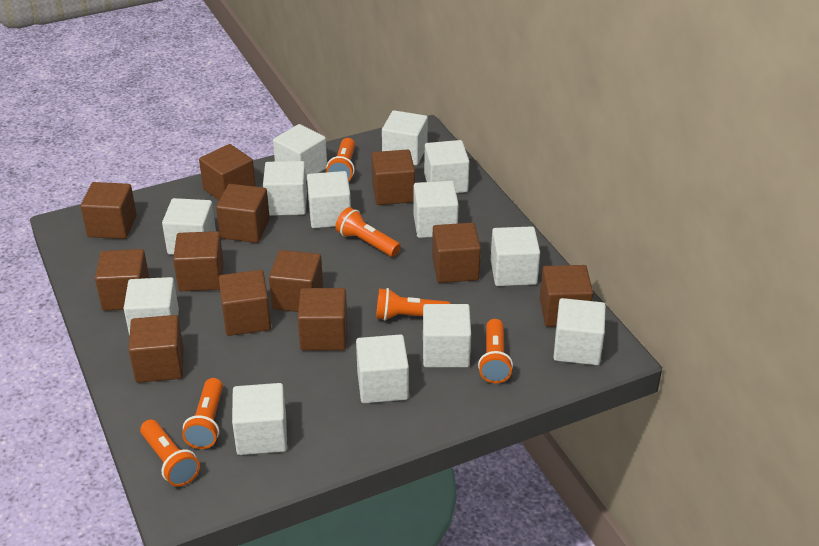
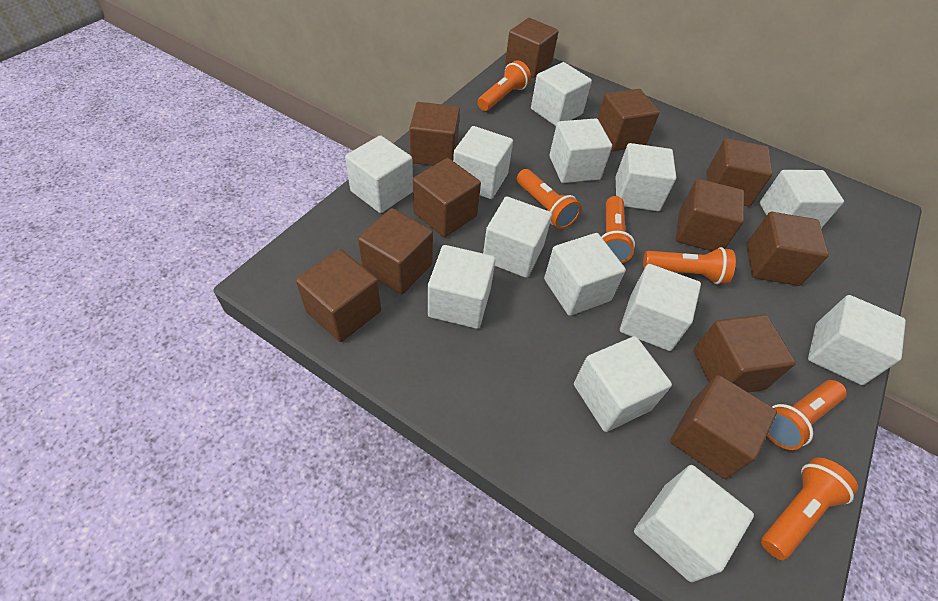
brown cube: [81,182,137,239] [95,249,149,311] [129,315,184,383] [173,231,224,291] [199,144,256,200] [216,184,270,243] [219,270,271,336] [269,250,323,312] [298,288,347,351] [371,149,415,205] [432,223,481,283] [540,265,593,327] = 12 -> [296,249,381,342] [358,208,433,295] [409,102,460,166] [413,158,481,237] [505,18,559,78] [597,89,660,151] [670,375,777,479] [676,179,744,251] [693,314,796,393] [706,138,773,207] [746,212,829,286] = 11

